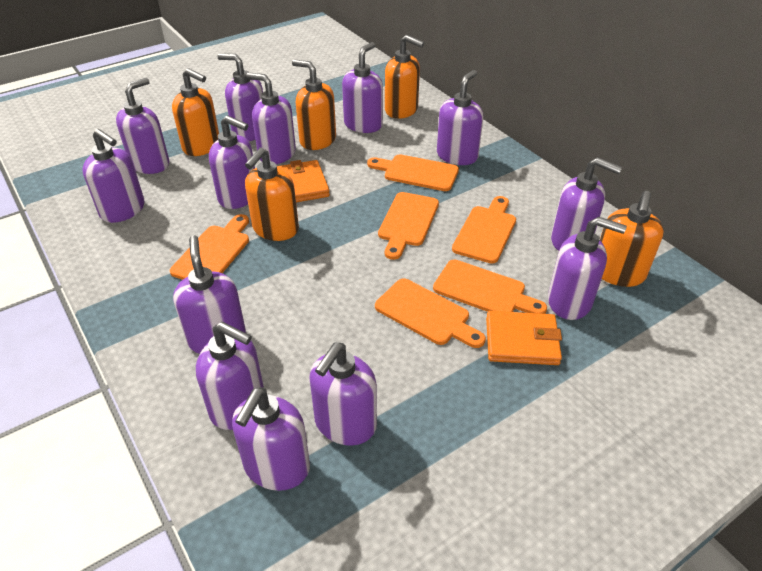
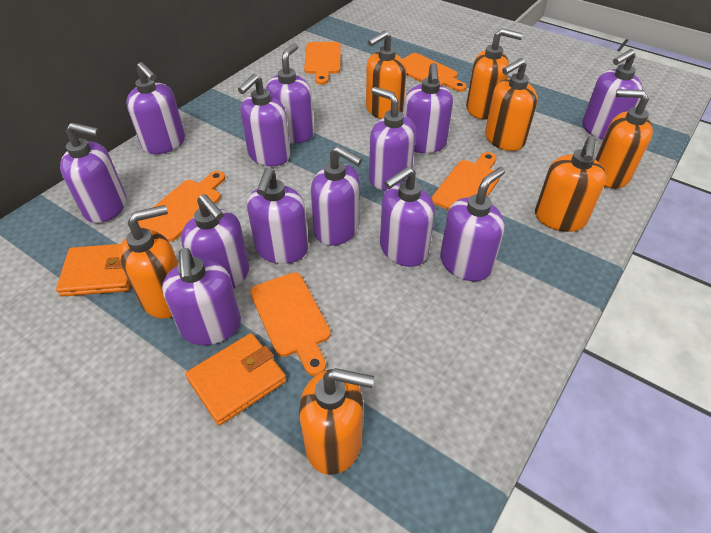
orange cutting board: [170,214,249,280] [367,154,459,191] [375,278,486,348] [378,192,439,260] [433,260,547,314] [452,196,516,264] = 6 -> [138,171,225,242] [250,272,331,376] [304,42,341,85] [403,53,467,92] [432,152,500,210] = 5
orange soap dispenser: [172,68,219,156] [245,148,299,241] [292,59,336,150] [385,35,424,119] [600,191,664,287] = 5 -> [119,205,178,319] [299,368,374,475] [366,30,407,119] [466,28,523,119] [485,58,538,151] [535,136,607,232] [595,89,653,189] = 7

